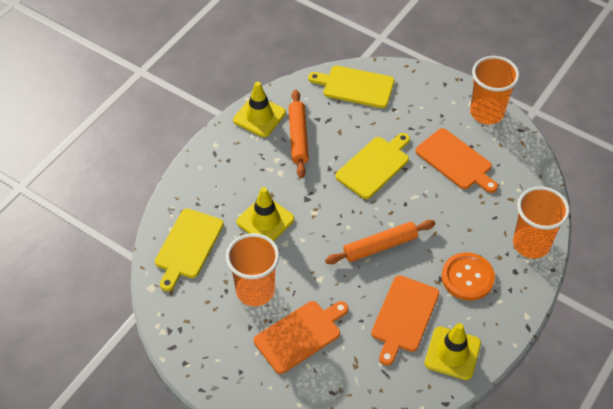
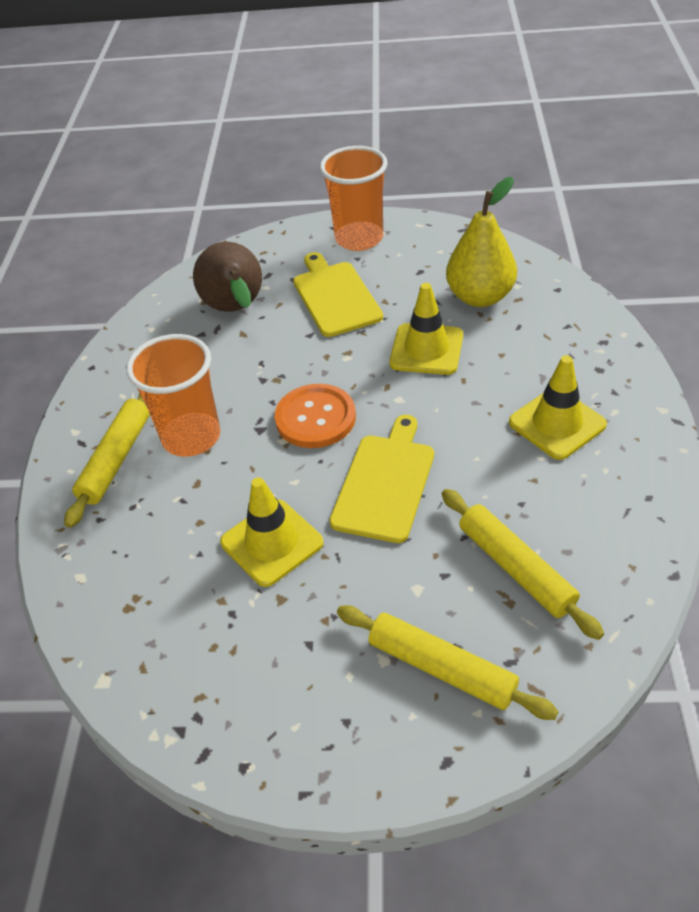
brown pear: none = 0 -> [193,242,262,312] = 1
orange cup: [226,233,280,307] [470,56,520,124] [513,186,570,259] = 3 -> [126,334,220,457] [320,146,388,251] = 2
orange cutting board: [254,301,348,374] [371,275,439,366] [415,128,498,193] = 3 -> none = 0
orange rolling pin: [289,89,309,178] [325,220,435,264] = 2 -> none = 0
yellow cutting board: [155,209,224,291] [308,66,394,108] [335,133,410,199] = 3 -> [293,252,383,337] [330,415,434,543] = 2
yellow pear: none = 0 -> [446,177,517,307] = 1
yellow rolling pin: none = 0 -> [64,393,150,528] [337,605,559,720] [442,489,604,640] = 3

